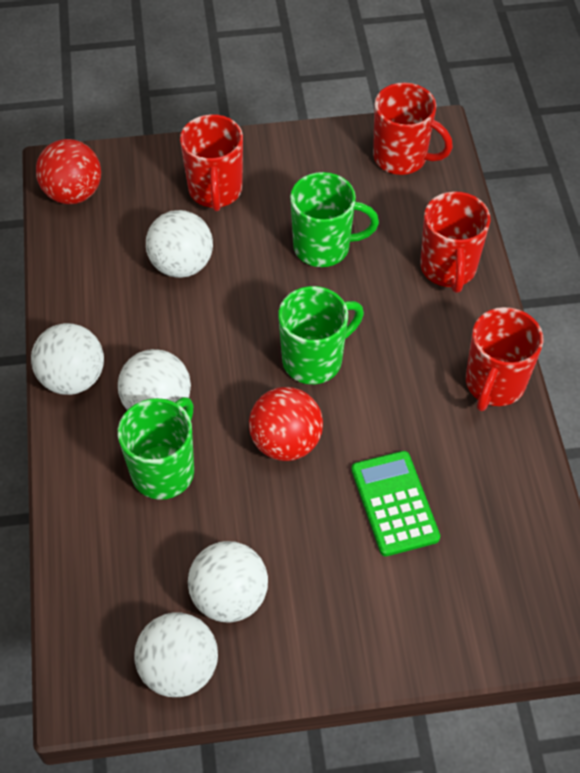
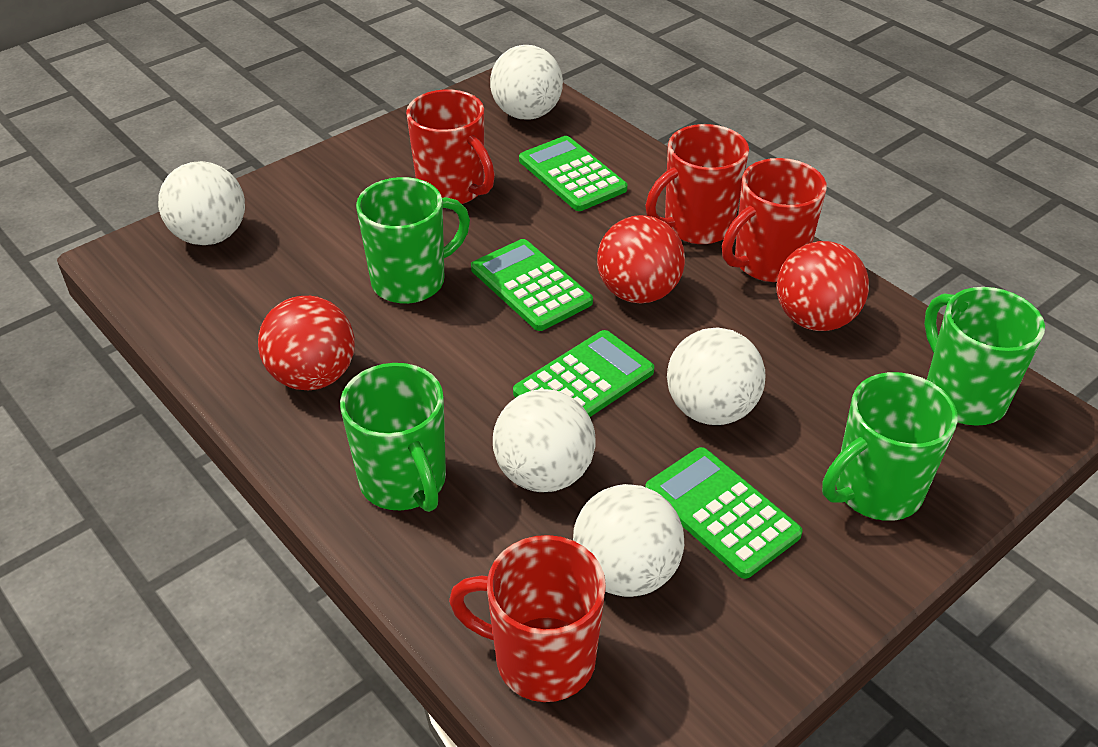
green calculator: [351,451,440,556] = 1 -> [471,239,593,331] [513,330,654,417] [519,136,627,211] [645,447,803,579] = 4
green mug: [118,397,194,500] [278,286,364,384] [290,172,379,267] = 3 -> [340,363,446,512] [356,177,470,304] [822,372,958,521] [924,287,1045,426] = 4
red ball: [36,139,101,204] [249,387,323,461] = 2 -> [258,296,355,390] [597,215,685,304] [777,241,869,331] = 3

